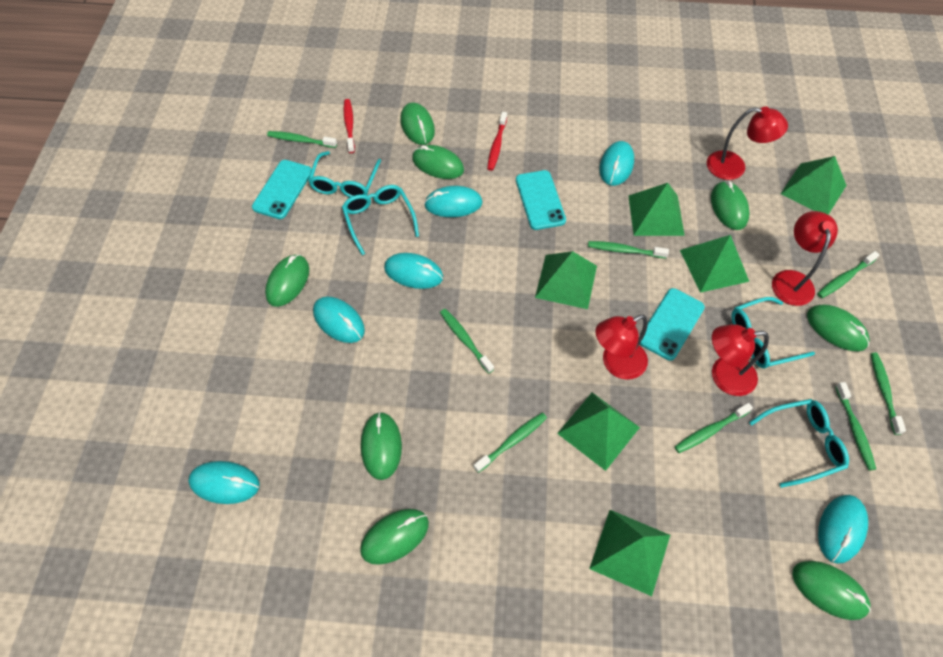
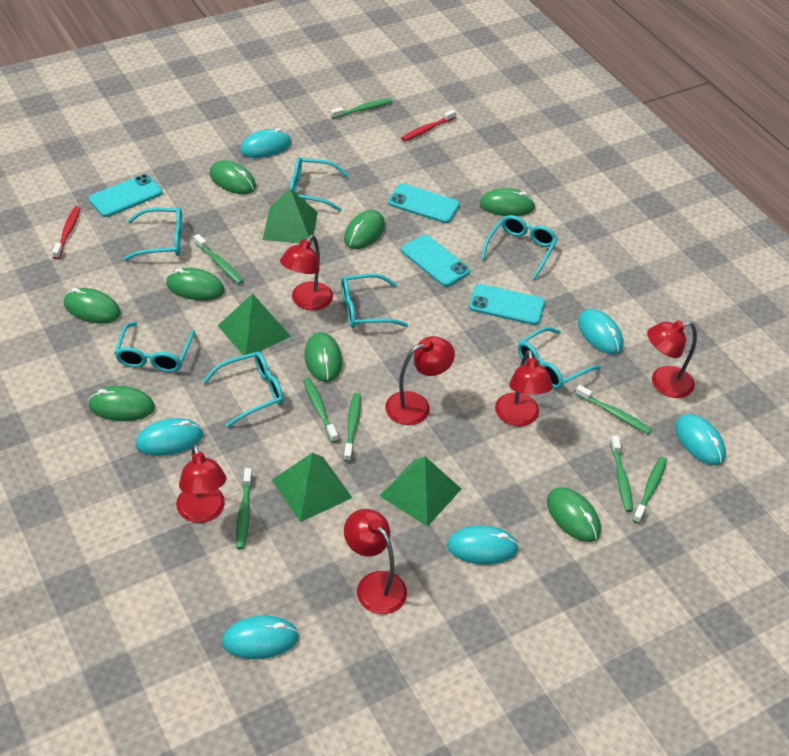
green pyramid: [535,251,597,309] [557,393,640,471] [589,510,670,596] [628,183,685,236] [680,235,749,293] [781,156,847,215] = 6 -> [218,293,291,355] [263,189,318,245] [272,453,352,522] [380,456,461,527] = 4
red lamp: [595,315,648,380] [707,107,788,180] [712,324,769,396] [772,211,838,306] = 4 -> [176,444,227,523] [280,235,333,311] [344,509,407,614] [385,336,455,425] [495,350,553,426] [647,320,697,398] = 6
turquoise glasses: [308,151,381,197] [342,185,419,255] [731,297,815,368] [749,399,849,488] = 4 -> [115,322,195,372] [123,208,182,261] [202,352,284,428] [290,157,349,211] [341,274,408,328] [481,215,558,280] [518,327,601,389] = 7
turquoise phone: [252,160,312,219] [516,170,566,230] [640,288,705,361] = 3 -> [89,174,163,217] [388,184,460,223] [401,235,470,287] [469,284,545,325] = 4

